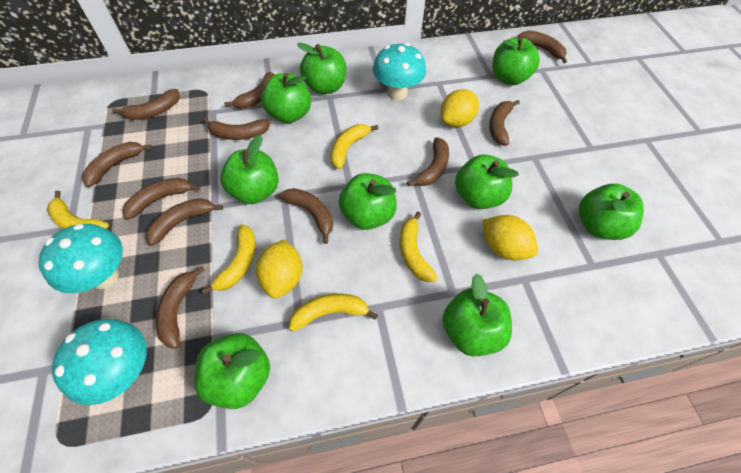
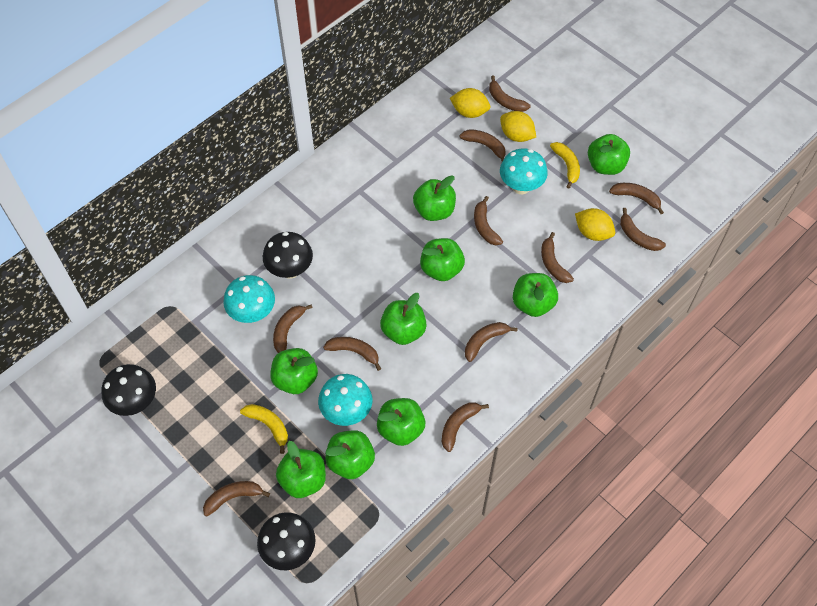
black mushroom: none = 0 -> [101,364,156,416] [257,512,316,570] [263,232,313,279] = 3
yellow banana: [47,191,109,229] [202,225,255,294] [289,294,378,332] [331,124,378,169] [400,212,438,282] = 5 -> [240,404,288,454] [550,142,580,189] = 2

